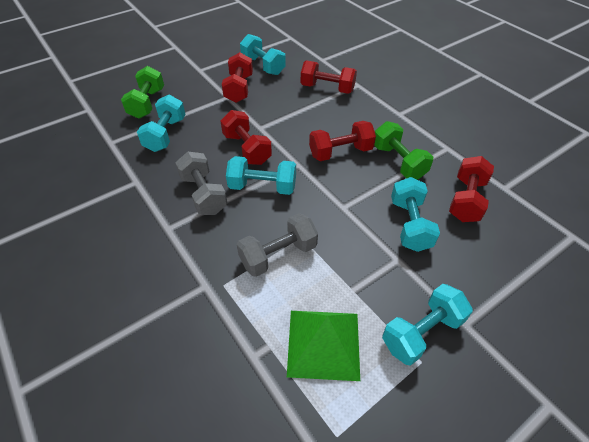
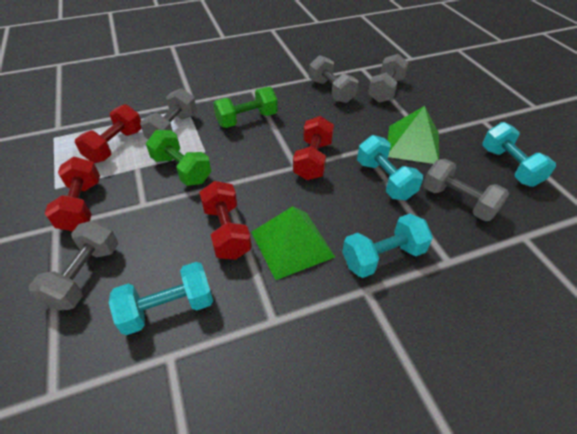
green pyramid: [287,311,360,381] = 1 -> [251,206,335,280] [388,106,439,164] = 2
grey dumbbell: [175,152,228,215] [237,213,318,277] = 2 -> [28,220,118,310] [140,88,197,139] [309,55,358,103] [368,54,408,103] [423,159,509,221] = 5
red dumbbell: [221,110,272,165] [222,52,253,103] [301,61,357,94] [309,121,376,161] [449,156,494,222] = 5 -> [45,157,100,231] [75,104,142,163] [199,181,252,260] [293,116,334,180] = 4
turquoise dumbbell: [137,95,186,152] [226,156,296,195] [240,34,286,75] [382,284,473,366] [391,177,440,252] = 5 -> [109,262,213,335] [342,214,433,278] [357,135,423,200] [482,122,556,187] = 4

